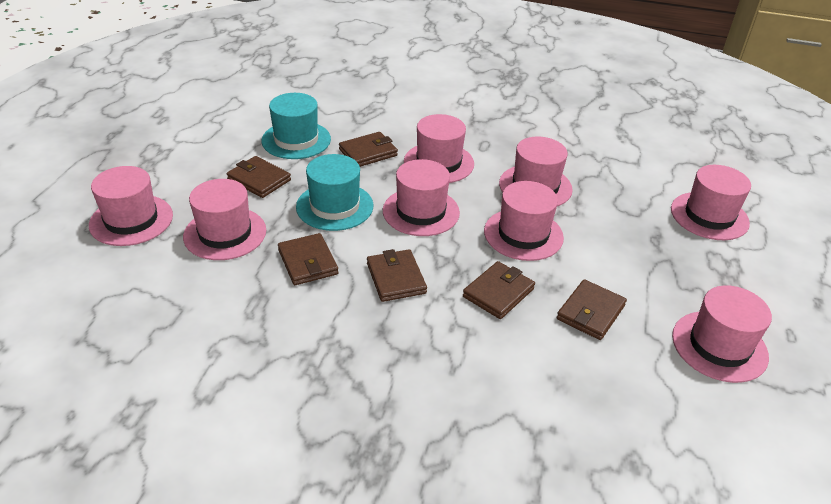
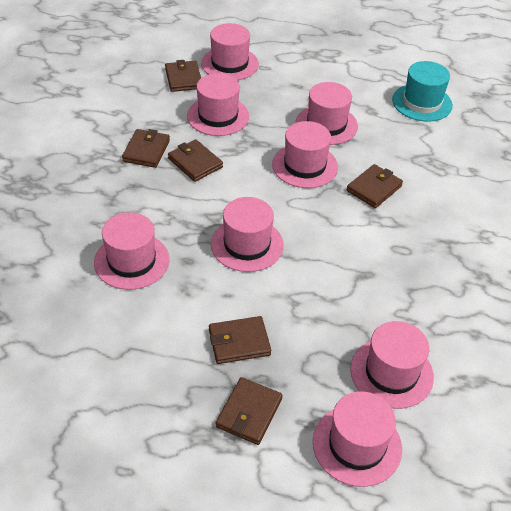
turquoise hat: [262,93,331,159] [296,154,373,231] = 2 -> [392,61,453,122] = 1

